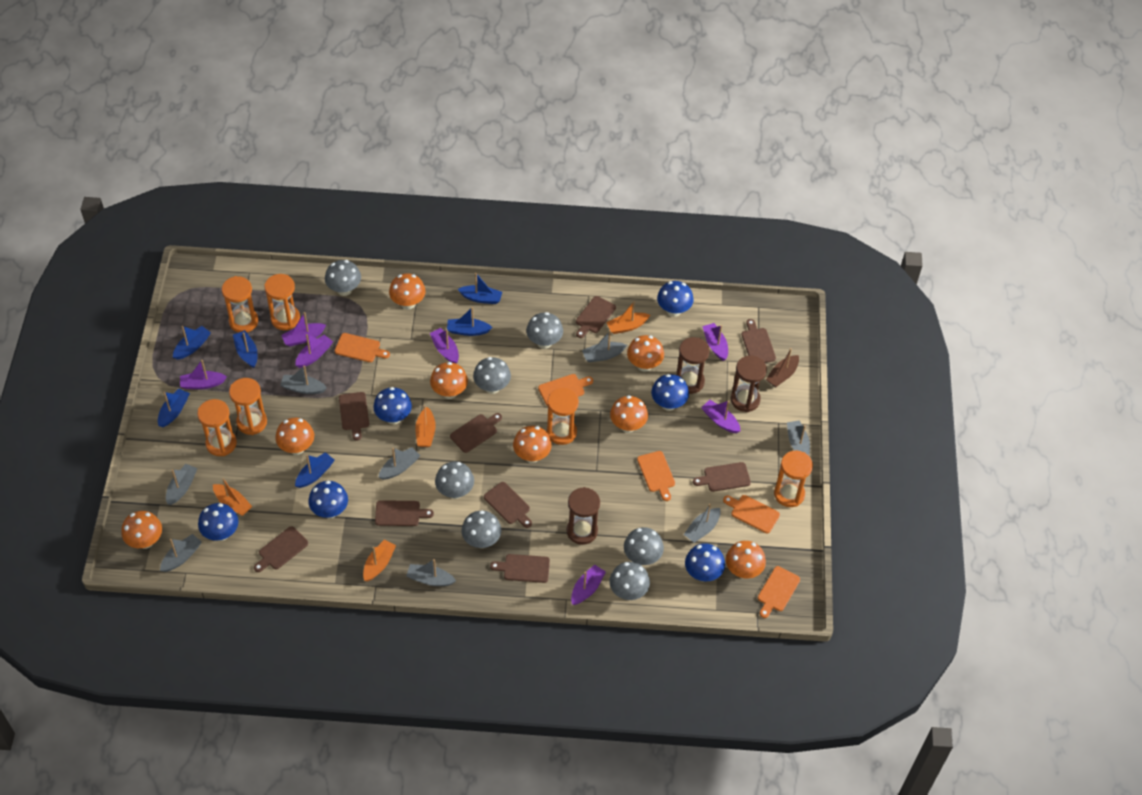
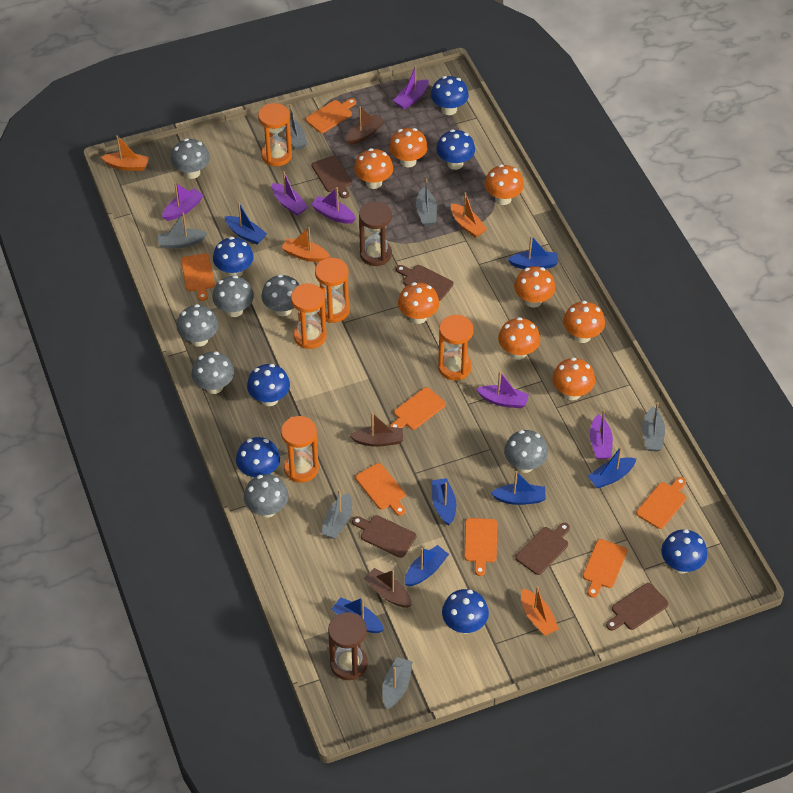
blue boat: [158,389,190,427] [173,326,211,360] [233,330,258,368] [295,452,335,488] [447,307,493,336] [458,273,502,304] = 6 -> [225,202,267,245] [332,597,384,633] [405,545,449,587] [432,478,456,526] [491,471,546,505] [508,235,558,269] [588,446,636,488] = 7
blue mushroom: [198,503,239,541] [308,481,348,519] [373,387,412,424] [651,374,689,411] [657,281,694,317] [685,543,725,581] = 6 -> [213,237,254,277] [236,437,280,478] [247,364,290,406] [431,76,469,115] [436,129,475,170] [442,589,489,634] [661,529,707,573] = 7
brown boat: [766,348,799,387] = 1 -> [346,107,384,145] [349,413,403,447] [364,568,412,608] = 3
brown cutting board: [254,526,308,572] [339,392,369,440] [375,500,434,526] [450,413,502,453] [484,482,532,528] [490,554,550,583] [576,296,616,338] [693,462,751,492] [742,319,776,363] = 9 -> [312,156,352,199] [352,515,416,558] [396,265,454,301] [516,523,570,575] [606,583,669,631] = 5
brown hourglass: [567,487,600,545] [676,337,710,394] [731,355,767,412] = 3 -> [328,612,368,680] [359,202,392,266] = 2
grey boat: [160,534,202,572] [166,464,198,505] [280,366,327,394] [378,447,420,480] [406,559,456,586] [582,330,627,362] [684,504,721,543] [787,420,810,456] = 8 -> [158,212,207,249] [283,104,307,150] [321,490,352,539] [382,657,413,709] [416,179,437,226] [642,402,665,451] = 6
orange cutting board: [335,333,390,362] [538,374,593,406] [637,451,675,501] [723,495,780,533] [758,566,800,618] = 5 -> [181,253,215,301] [306,98,356,133] [355,463,405,516] [390,387,446,430] [464,518,497,576] [583,539,627,598] [636,477,686,529] = 7
orange hourglass: [197,399,237,456] [222,276,258,332] [229,378,267,435] [265,274,300,330] [547,388,579,445] [774,451,813,507] = 6 -> [258,103,292,166] [281,416,319,483] [291,284,326,349] [315,258,350,323] [438,315,474,380] = 5
purple boat: [180,360,227,389] [281,312,326,346] [295,334,333,368] [430,328,459,364] [571,565,606,605] [701,400,741,433] [702,323,728,361] = 7 -> [162,182,204,221] [272,171,308,216] [311,187,356,224] [393,66,429,109] [476,371,529,408] [590,410,613,459] = 6

